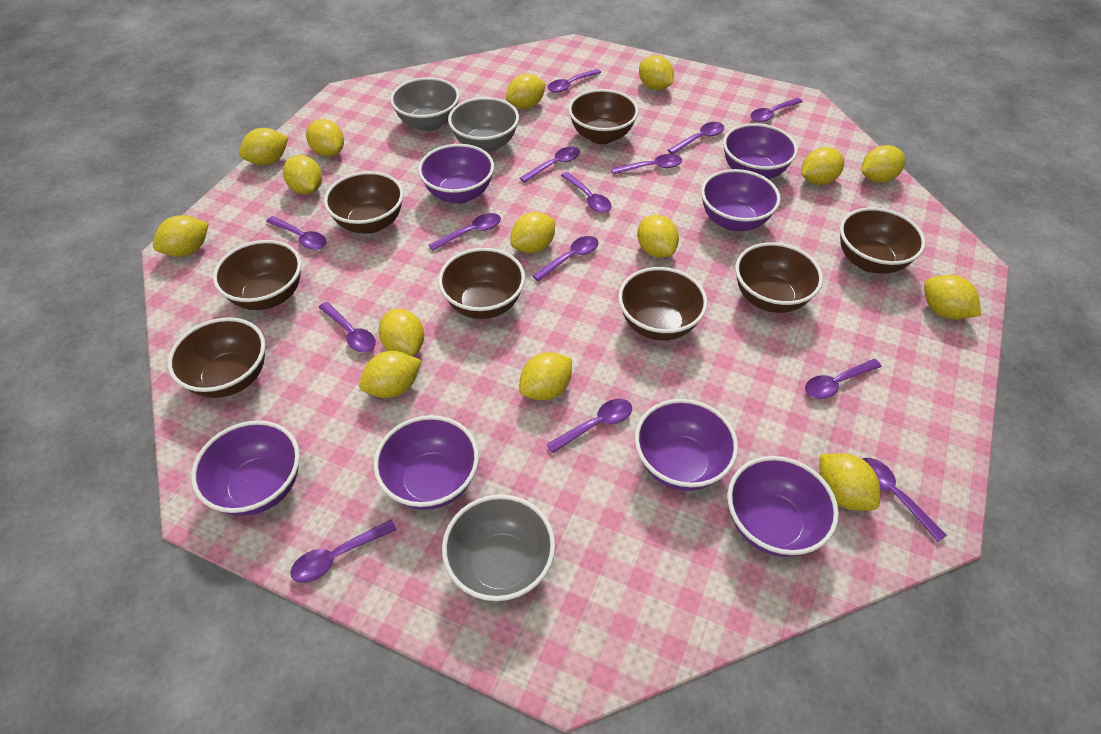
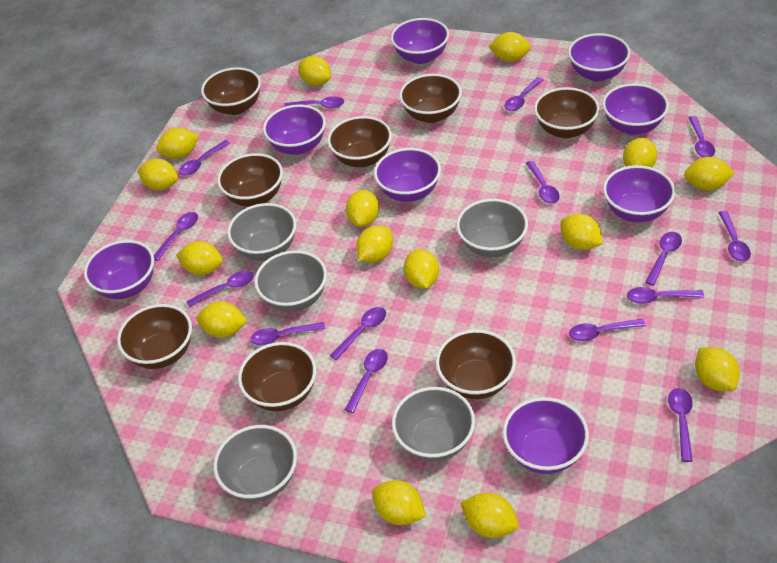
grey bowl: [390,77,459,132] [442,494,555,602] [448,97,519,153] = 3 -> [213,425,297,502] [227,203,296,260] [254,250,327,312] [392,387,475,461] [456,199,528,257] = 5
purple bowl: [191,420,300,516] [374,415,479,510] [418,144,494,204] [635,399,738,491] [701,169,781,231] [723,123,798,179] [727,456,839,557] = 7 -> [84,240,154,299] [263,105,326,155] [374,148,441,202] [391,18,449,64] [503,397,589,474] [568,33,630,81] [602,83,669,135] [603,165,675,222] = 8
purple spoon: [266,216,327,250] [290,520,397,583] [318,302,376,352] [429,213,501,250] [520,147,580,183] [532,236,598,281] [547,399,632,453] [548,69,601,93] [561,172,612,213] [611,154,682,175] [668,122,724,154] [750,98,803,122] [805,359,882,399] [863,458,947,542] = 14 -> [154,212,198,261] [179,140,230,176] [186,270,254,307] [250,322,325,346] [284,96,344,108] [330,307,386,360] [345,349,388,413] [504,77,544,111] [526,161,560,204] [569,319,646,341] [627,287,704,304] [645,232,682,286] [668,388,693,462] [688,116,715,157] [719,211,751,262] = 15

